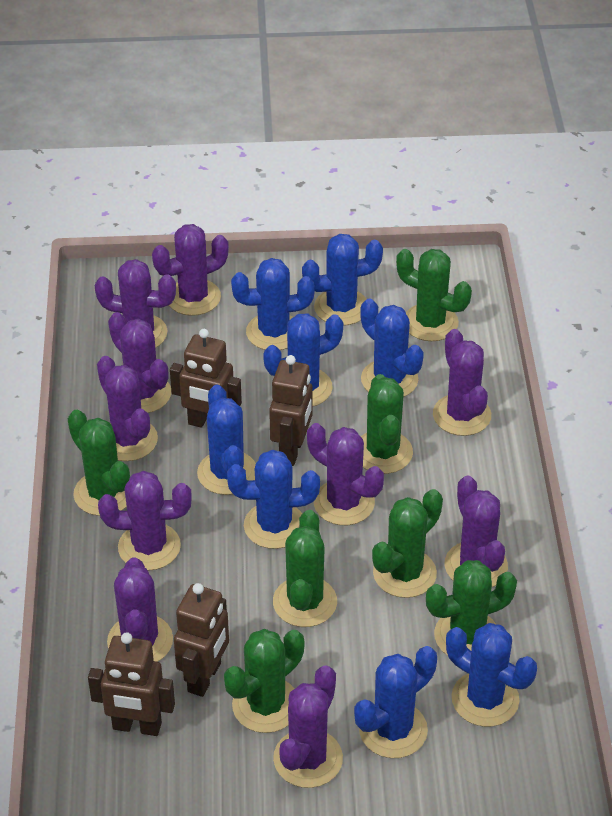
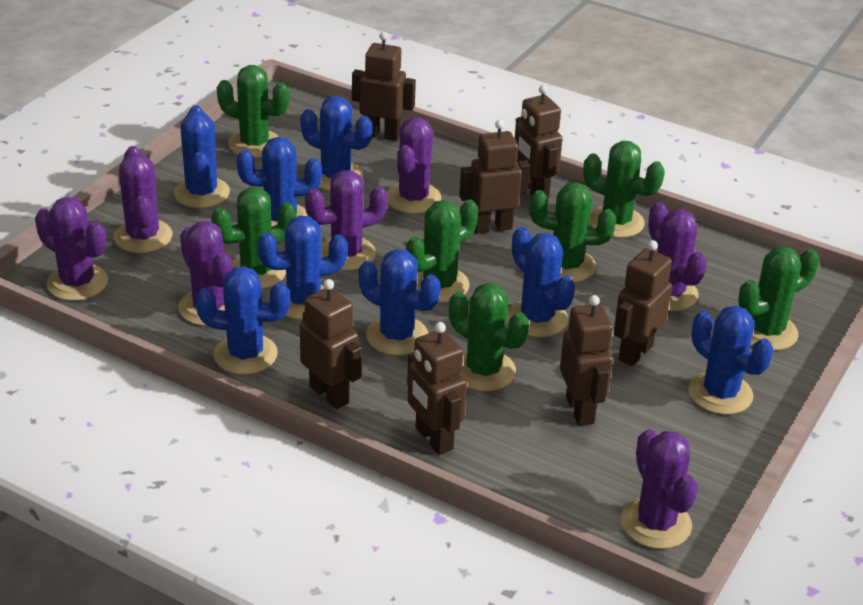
brown robot: [88,632,175,736] [170,329,242,428] [174,583,229,697] [269,355,312,466] = 4 -> [300,279,362,409] [352,32,416,141] [407,322,467,455] [459,120,530,234] [515,85,563,198] [560,295,613,426] [614,240,672,366] = 7
purple cactus: [95,259,176,348] [97,356,158,461] [98,471,192,571] [107,557,173,662] [108,312,171,413] [152,224,229,316] [273,665,343,788] [307,423,384,525] [433,329,491,436] [445,476,508,587] = 10 -> [35,197,108,301] [114,146,172,253] [178,221,233,326] [305,170,388,271] [387,117,441,214] [621,429,698,549] [648,202,707,311] = 7

